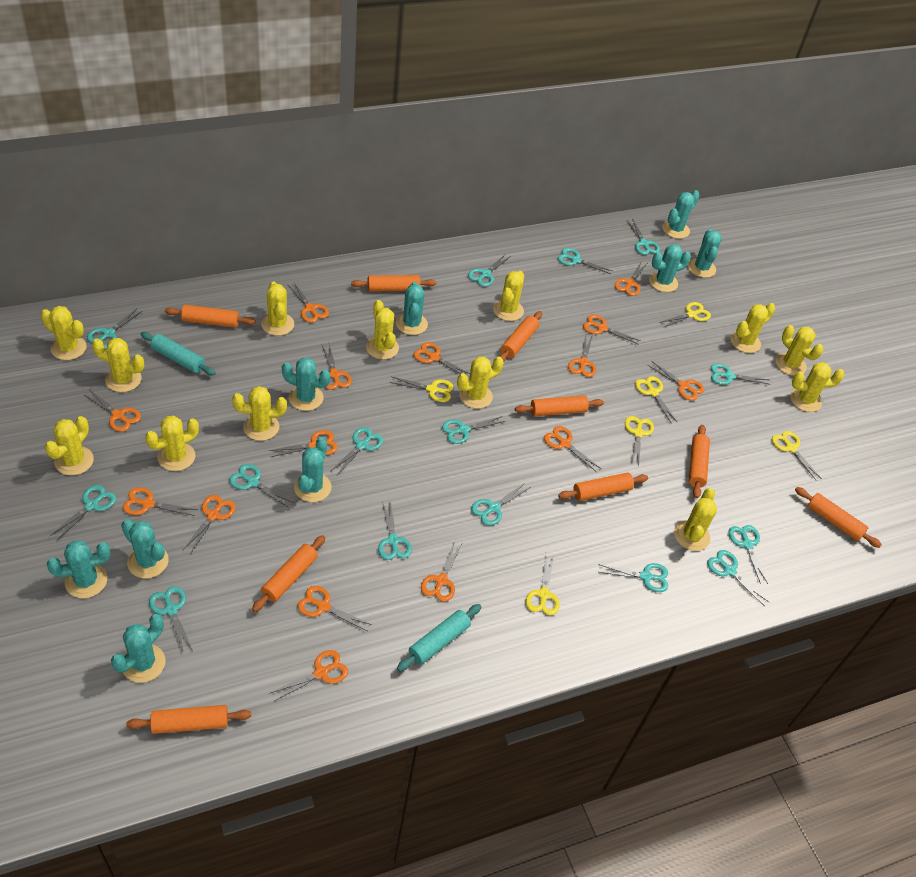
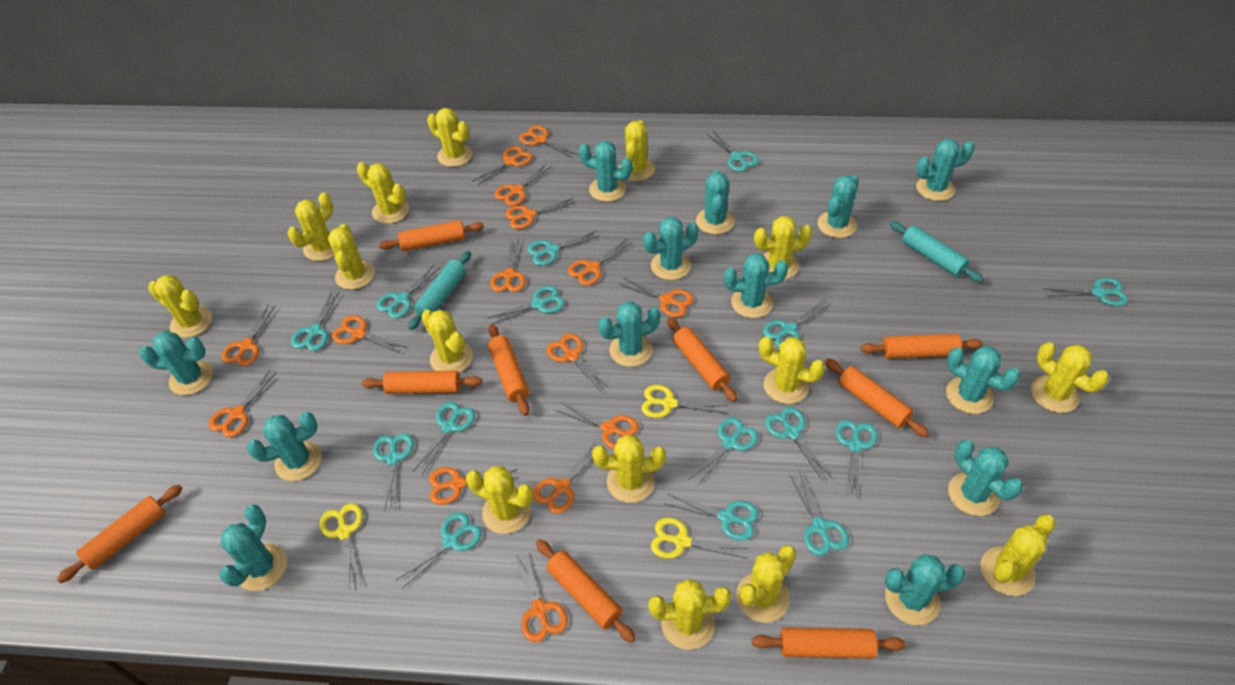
turquoise cactus: [47,540,111,598] [111,614,166,683] [121,519,169,578] [282,357,330,411] [294,438,331,502] [396,282,428,335] [649,244,691,292] [662,190,700,239] [688,229,722,278] = 9 -> [139,331,213,395] [219,505,287,591] [246,412,322,481] [579,141,633,202] [598,302,660,367] [643,217,699,280] [696,170,735,234] [724,253,788,318] [818,175,859,238] [885,554,966,625] [916,139,974,201] [946,346,1021,414] [948,440,1023,516] = 13
yellow cactus: [41,306,87,360] [45,416,94,476] [92,338,144,392] [145,416,199,471] [232,386,287,441] [261,281,294,336] [366,300,399,360] [457,356,504,409] [493,271,524,321] [674,488,717,551] [730,303,775,353] [776,325,823,376] [790,362,845,412] = 13 -> [148,275,212,338] [288,193,335,261] [328,224,375,290] [357,162,409,224] [421,310,473,373] [427,108,472,167] [466,466,533,534] [592,435,666,503] [619,120,655,181] [648,579,731,650] [736,545,796,623] [754,216,812,280] [759,337,825,404] [980,514,1056,596] [1031,342,1109,413] = 15
yellow scissors: [389,376,454,402] [526,555,560,615] [625,416,654,466] [635,376,677,422] [659,302,711,327] [772,431,822,481] = 6 -> [320,503,363,588] [641,385,728,418] [651,518,748,559] = 3

